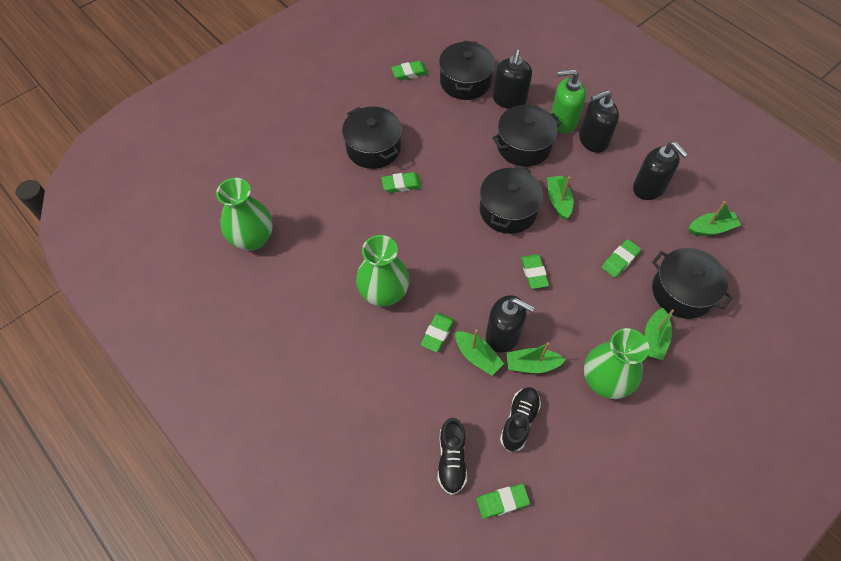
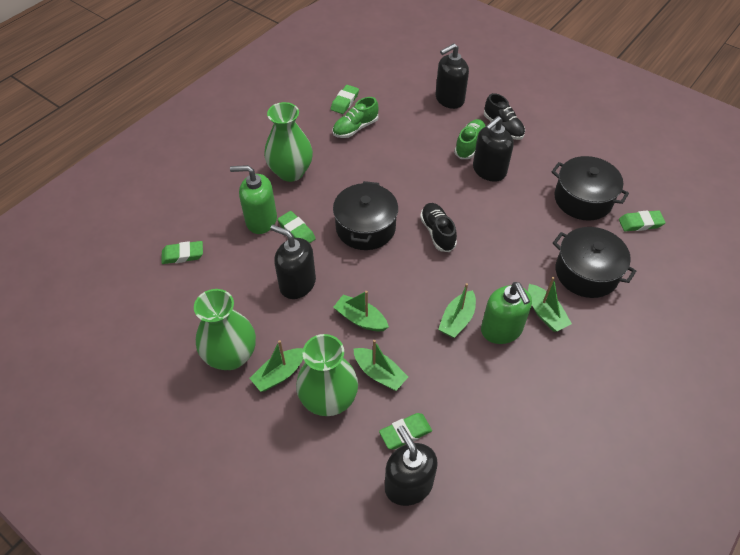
black pot: [342,107,402,169] [439,41,495,100] [480,166,543,234] [492,105,562,167] [652,248,733,319] = 5 -> [333,181,398,250] [552,156,629,221] [553,227,636,298] = 3
green eraser: [382,172,422,193] [391,61,428,80] [421,313,454,352] [477,484,530,519] [521,254,549,289] [602,239,641,278] = 6 -> [161,241,203,264] [278,211,316,243] [331,85,359,114] [379,413,432,449] [619,210,666,231] = 5
green shoe: none = 0 -> [332,97,378,138] [454,119,486,159] = 2
green soap dispenser: [551,69,586,133] = 1 -> [230,165,277,234] [481,282,532,344] = 2

